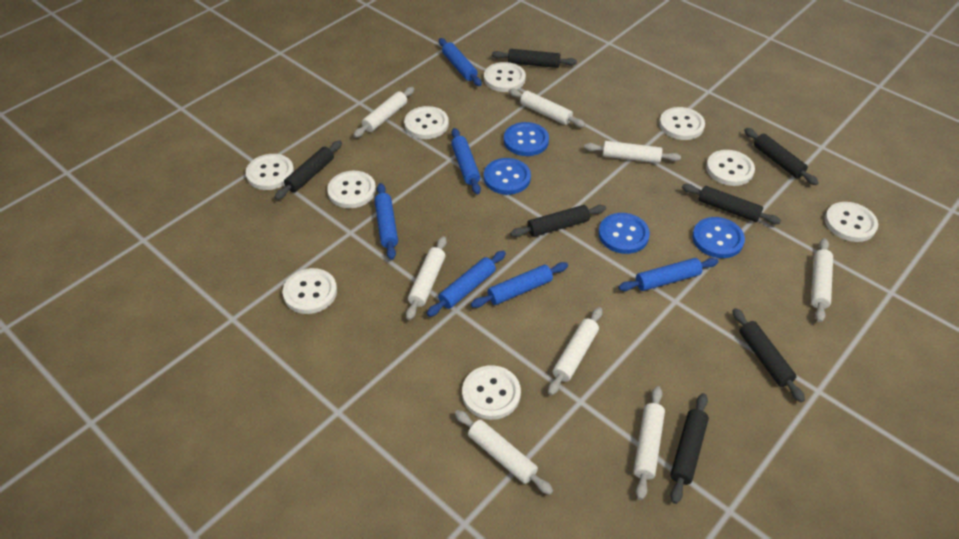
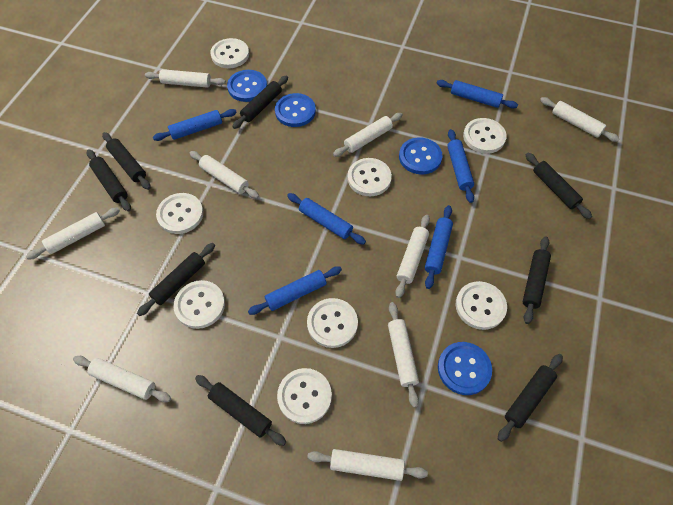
black rolling pin: [275,140,342,200] [492,49,577,68] [510,205,606,237] [670,393,709,504] [682,184,781,224] [732,308,805,403] [744,128,819,185] = 7 -> [87,149,131,211] [102,132,151,190] [137,243,215,316] [195,375,286,446] [232,75,288,129] [498,354,563,442] [522,236,551,324] [526,153,592,219] = 8
white button: [246,154,294,190] [283,268,337,314] [327,171,376,208] [404,106,449,139] [462,365,521,420] [484,62,526,92] [659,107,705,140] [706,150,755,186] [825,202,878,242] = 9 -> [156,193,203,234] [174,280,225,329] [210,38,249,68] [277,368,332,424] [307,298,358,348] [348,158,392,196] [456,281,507,330] [463,118,507,154] = 8
white rolling pin: [353,87,414,138] [406,236,447,320] [455,410,553,495] [509,88,586,127] [548,307,602,395] [584,141,681,163] [633,386,665,500] [811,238,833,322] = 8 -> [26,208,120,260] [73,356,171,402] [145,69,226,88] [190,151,259,199] [307,449,428,481] [333,113,403,157] [388,302,419,407] [395,215,430,298] [540,97,619,142] = 9

